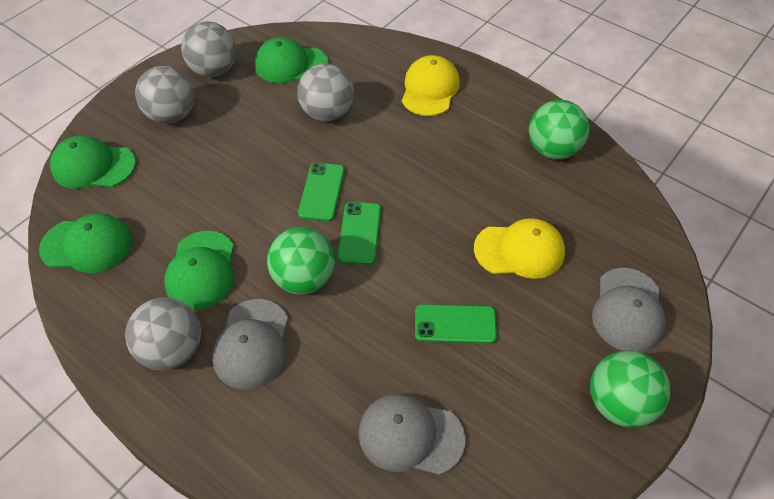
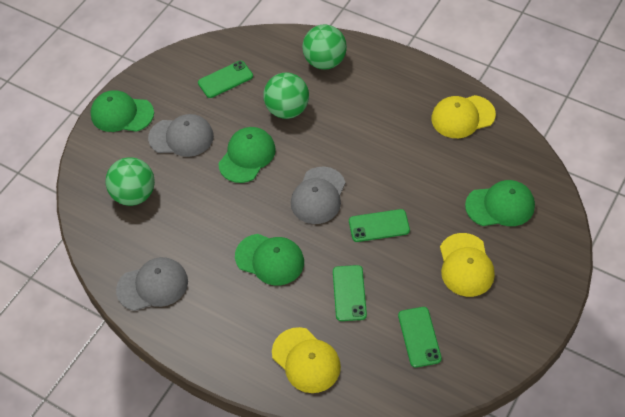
green phone: [298,162,345,221] [337,202,381,265] [415,304,497,344] = 3 -> [198,61,253,98] [333,265,367,321] [349,209,410,242] [398,307,442,368] = 4
grey ball: [125,298,201,371] [135,66,195,124] [181,21,237,77] [297,63,354,121] = 4 -> none = 0
yellow cap: [402,55,460,116] [474,218,565,279] = 2 -> [272,327,341,393] [431,95,496,138] [440,233,495,297] = 3

